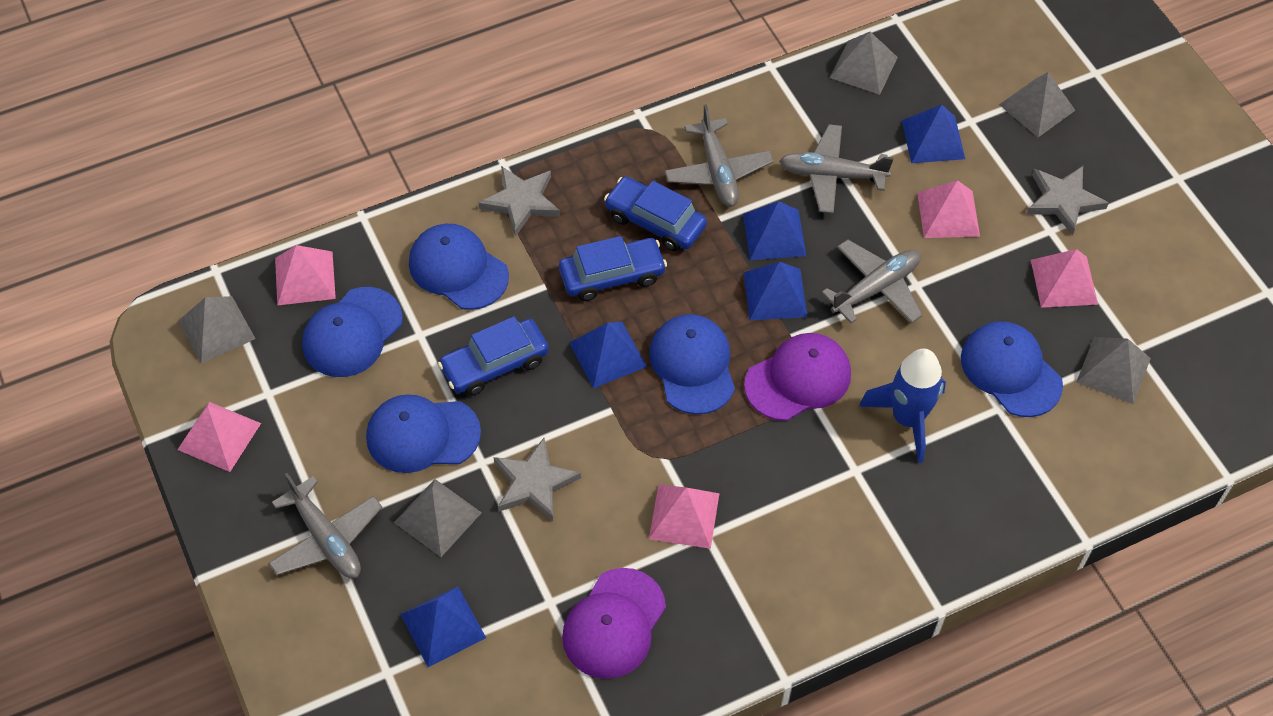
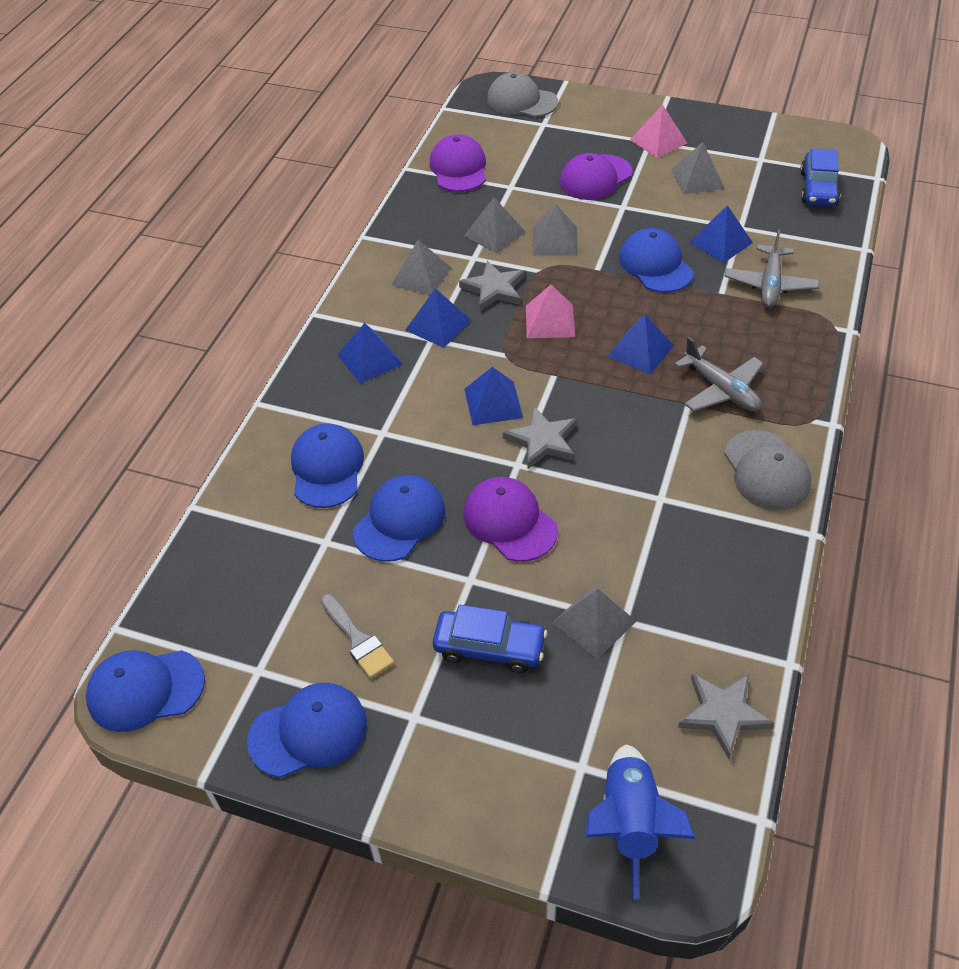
blue car: [438,316,549,396] [559,236,667,301] [604,177,707,251] = 3 -> [433,605,547,673] [800,148,840,206] = 2
grey brush: none = 0 -> [321,594,394,678] = 1
grey cap: none = 0 -> [487,72,558,117] [724,430,812,510] = 2
grey plane: [268,473,382,578] [664,104,774,207] [779,124,893,213] [821,240,923,323] = 4 -> [674,337,763,412] [724,229,819,308] = 2
pink pyramid: [178,402,261,472] [275,245,336,305] [649,484,719,549] [917,180,980,238] [1031,249,1098,308] = 5 -> [526,285,575,338] [630,105,687,158] = 2
purple cap: [562,568,666,679] [744,333,851,421] = 2 -> [430,134,486,192] [463,477,558,562] [560,153,633,200] = 3

